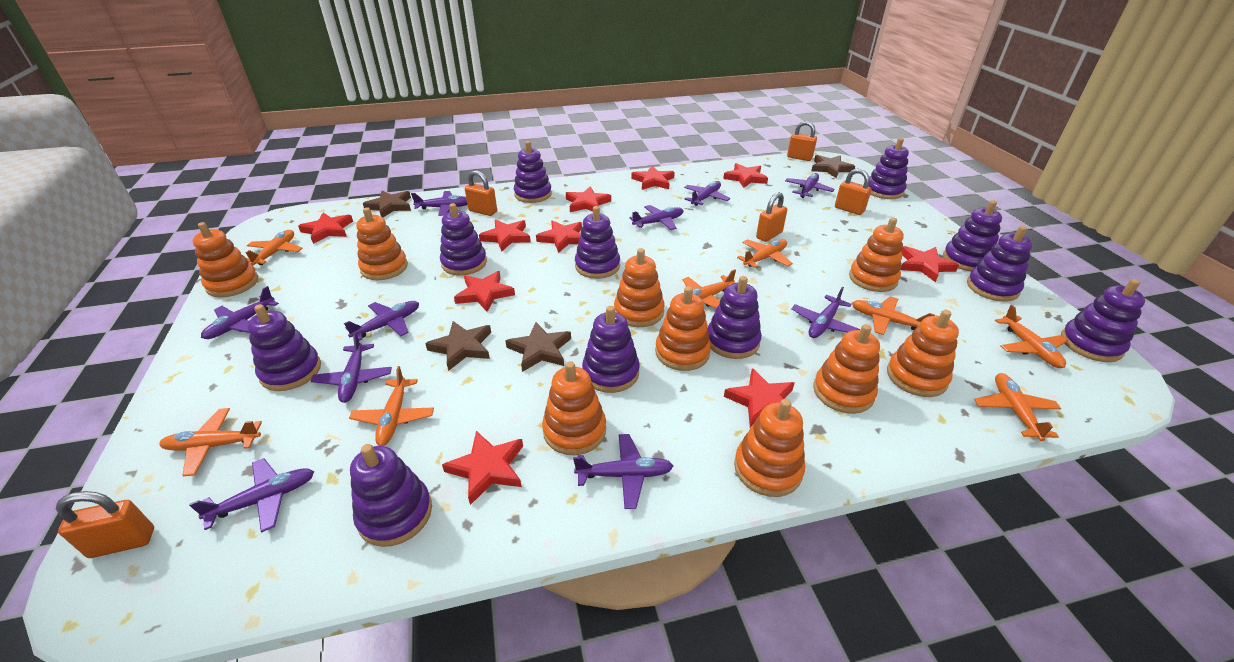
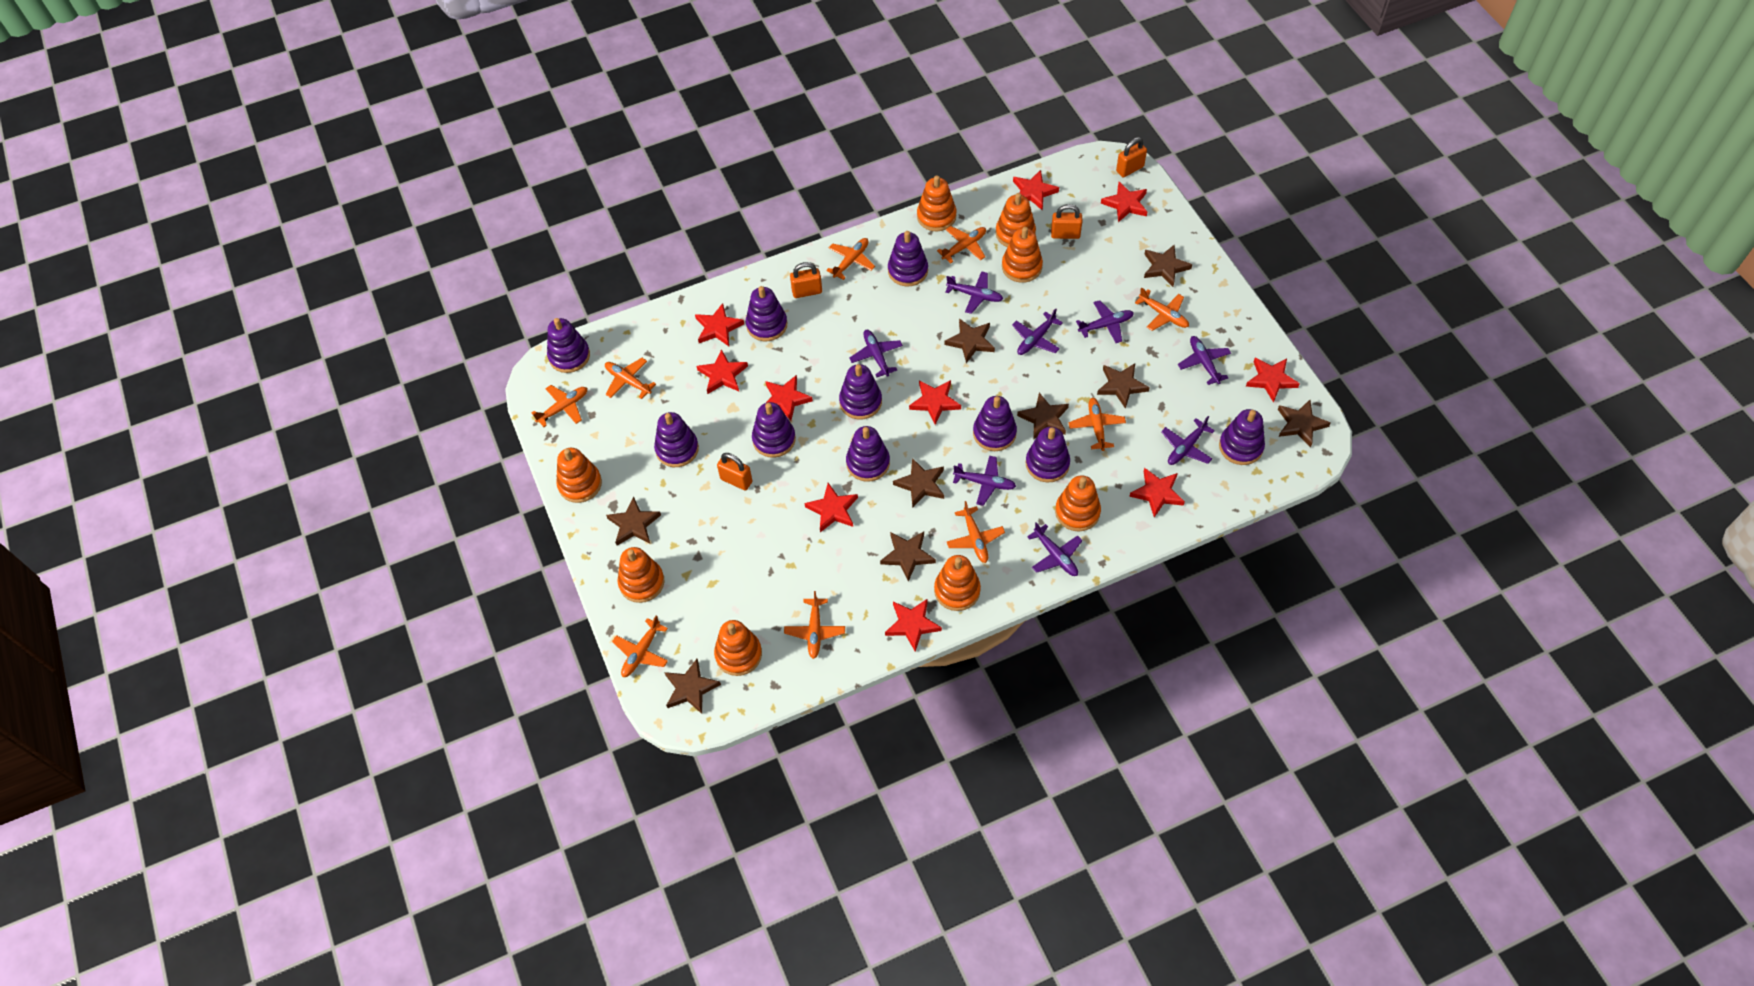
brown star: [363,191,411,217] [425,321,491,371] [505,322,571,372] [811,155,855,178] = 4 -> [606,496,661,546] [664,659,721,714] [880,532,936,582] [893,458,944,508] [944,318,995,363] [1017,393,1069,440] [1097,363,1150,409] [1144,245,1192,287] [1278,400,1331,448] = 9
orange padlock: [56,491,154,558] [465,170,497,216] [756,192,787,242] [787,121,817,161] [835,169,872,215] = 5 -> [717,453,752,491] [790,262,822,298] [1051,204,1082,239] [1116,137,1147,178] = 4
orange plane: [159,408,262,476] [246,230,303,265] [349,366,434,446] [682,269,736,309] [737,239,793,268] [852,296,935,335] [974,373,1061,441] [995,305,1068,368] = 8 -> [532,385,587,427] [605,358,656,399] [612,615,668,677] [784,591,845,659] [826,238,875,280] [937,226,986,263] [946,501,1005,563] [1069,398,1126,451] [1135,287,1189,331] = 9
orange stacking toy: [193,222,258,298] [356,207,408,280] [542,361,606,455] [614,248,665,327] [655,286,711,371] [734,399,805,497] [813,324,880,414] [849,218,904,292] [887,310,959,397] = 9 -> [556,448,602,503] [618,547,664,603] [714,620,762,676] [917,176,957,231] [934,555,981,611] [996,193,1036,247] [1002,227,1043,283] [1055,475,1101,532] = 8
purple plane: [189,458,314,533] [201,286,279,339] [311,332,392,403] [344,301,419,341] [411,191,467,216] [573,434,673,509] [629,205,684,230] [684,181,730,206] [785,173,835,198] [791,287,860,338] = 10 -> [849,330,903,377] [945,271,1003,314] [953,456,1016,506] [1012,309,1063,355] [1027,522,1083,576] [1076,300,1134,343] [1161,416,1215,465] [1178,336,1231,385] = 8
purple stacking toy: [247,304,321,391] [350,444,432,547] [440,203,487,275] [514,141,552,203] [575,206,620,279] [582,306,640,393] [708,276,762,359] [868,138,909,199] [943,200,1002,272] [967,226,1032,302] [1061,279,1145,362] = 11 -> [547,318,590,373] [654,412,699,467] [746,286,787,341] [752,402,796,458] [839,364,882,419] [846,426,890,482] [888,231,928,287] [973,396,1017,451] [1026,427,1070,482] [1219,409,1265,465] = 10

